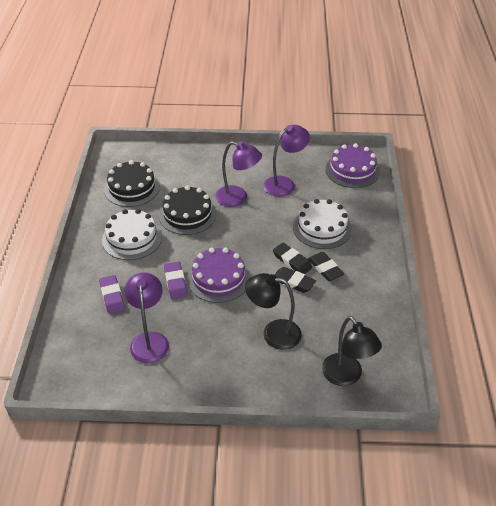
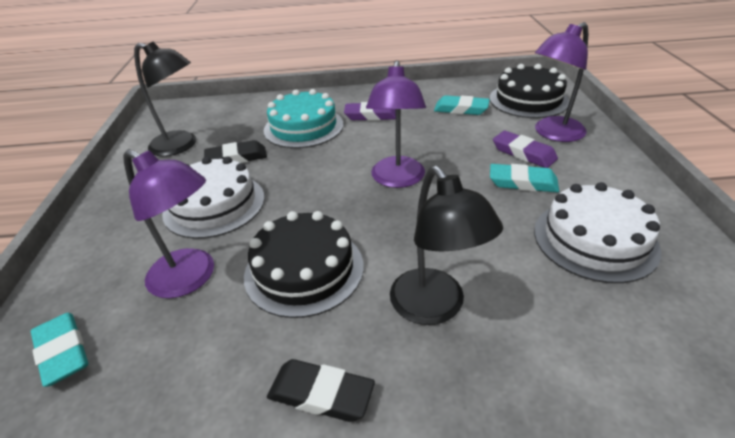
black eraser: [273,243,312,274] [274,267,316,293] [308,252,344,281] = 3 -> [204,140,267,163] [267,359,375,422] = 2
purple cake: [187,247,250,303] [326,143,380,188] = 2 -> none = 0
turquoise cake: none = 0 -> [264,89,344,148] = 1
turquoise eraser: none = 0 -> [31,313,88,387] [434,95,490,115] [490,164,559,192] = 3

